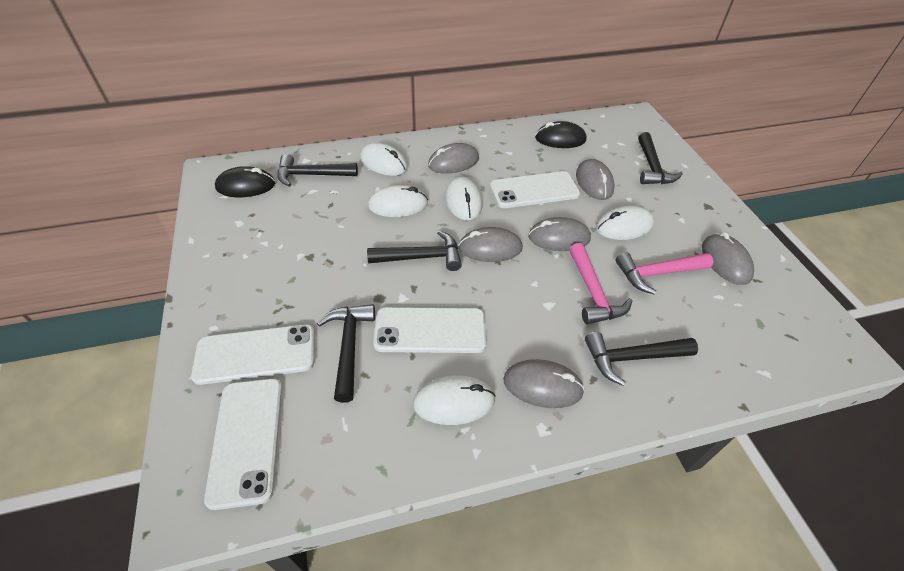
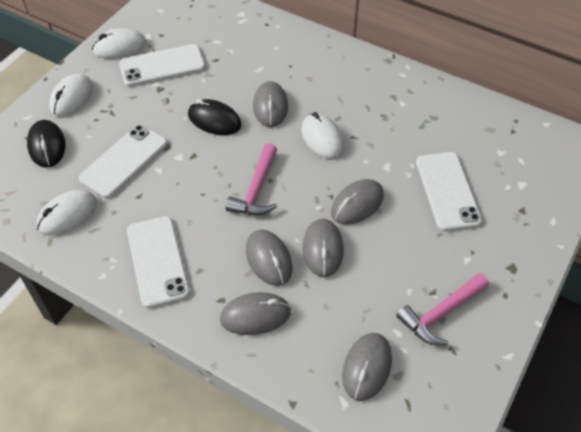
black hammer: [278,154,358,187] [317,304,375,403] [367,231,462,271] [585,332,698,386] [638,132,683,184] = 5 -> none = 0
white mouse: [360,142,408,176] [368,185,428,217] [413,375,496,425] [445,177,482,220] [596,206,654,240] = 5 -> [36,190,97,235] [49,74,93,117] [92,28,147,59] [301,112,345,159] = 4

